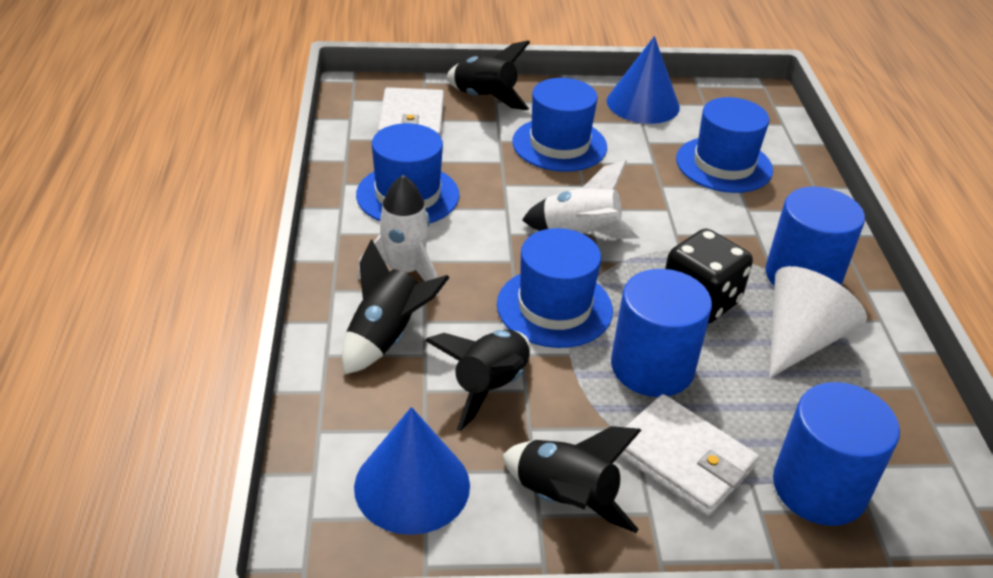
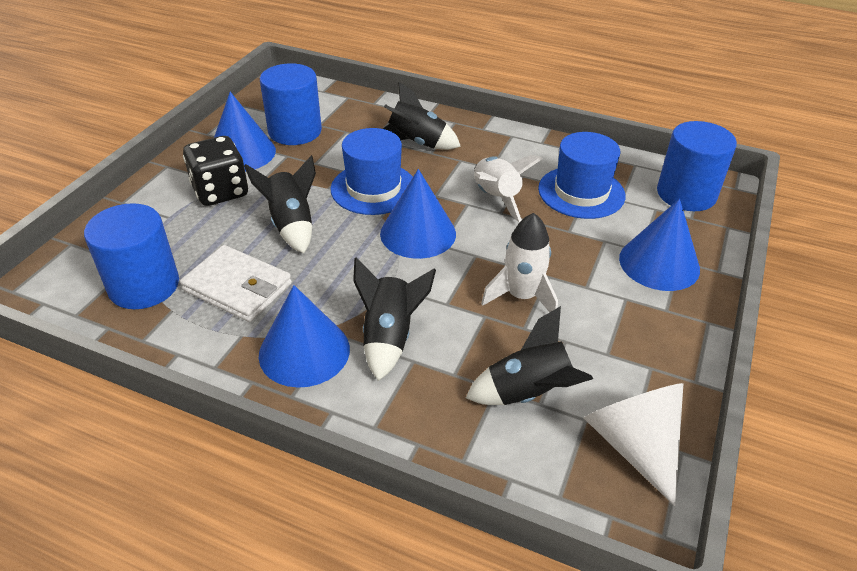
blue cone: [354,407,470,535] [607,36,680,124] = 2 -> [214,92,276,172] [259,285,350,388] [380,169,456,259] [619,199,700,291] = 4
blue hat: [356,123,460,223] [497,228,613,348] [512,78,607,172] [676,97,773,193] = 4 -> [330,128,413,215] [538,132,625,219] = 2
white wallet: [378,87,444,137] [620,394,759,516] = 2 -> [180,245,292,322] = 1

